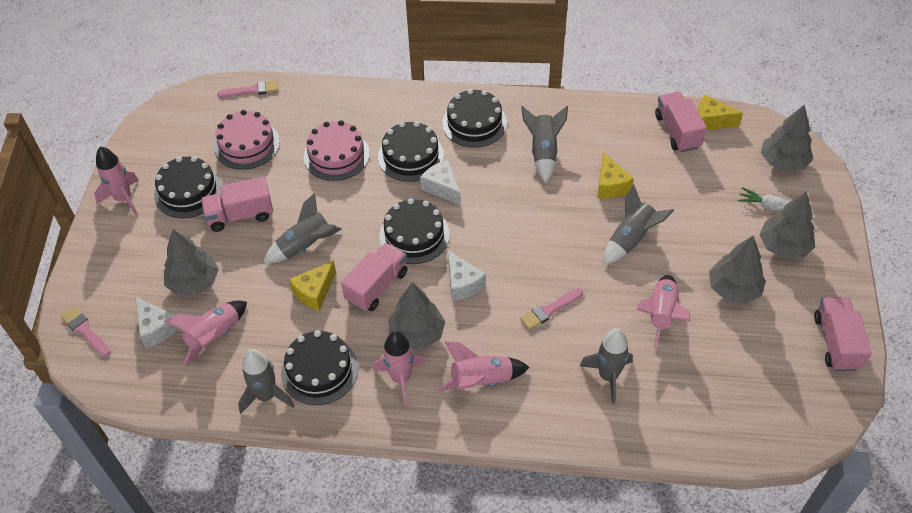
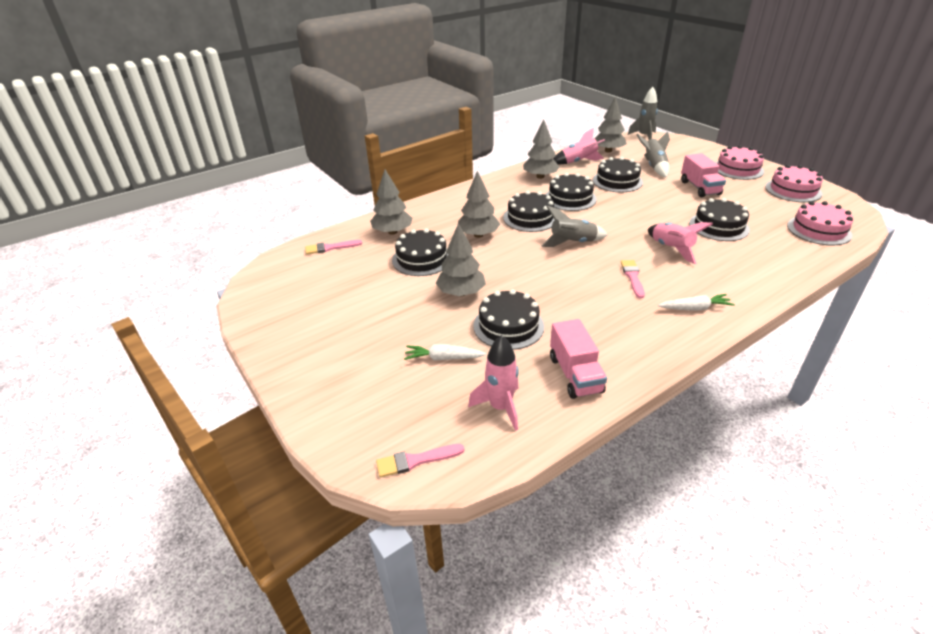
black cake: [154,156,222,218] [281,330,358,405] [378,121,444,182] [379,198,450,264] [442,89,507,148] = 5 -> [392,228,448,276] [473,289,544,350] [503,191,555,232] [545,173,597,211] [593,157,643,192] [689,198,750,241] = 6
grey rocket: [238,349,294,414] [263,193,342,263] [521,106,568,183] [580,328,633,404] [603,184,674,265] = 5 -> [542,206,608,247] [628,87,658,140] [637,132,670,178] = 3
pink cake: [214,110,280,170] [304,120,370,181] = 2 -> [715,145,764,180] [765,165,823,202] [787,201,853,245] = 3
pink rocket: [95,146,139,215] [165,301,247,367] [373,331,426,406] [438,342,530,391] [636,275,691,350] = 5 -> [468,335,519,431] [553,128,605,164] [648,222,713,264] = 3
pink truck: [201,176,273,232] [341,243,408,312] [655,91,707,152] [814,297,872,371] = 4 -> [550,319,607,399] [681,153,726,197] = 2
white carrot: [738,187,814,218] = 1 -> [404,344,486,361] [658,294,735,311] = 2
white cheese: [135,297,178,348] [420,160,461,205] [448,250,486,301] = 3 -> none = 0
yellow cheese: [289,261,336,311] [597,152,634,199] [698,95,743,130] = 3 -> none = 0

